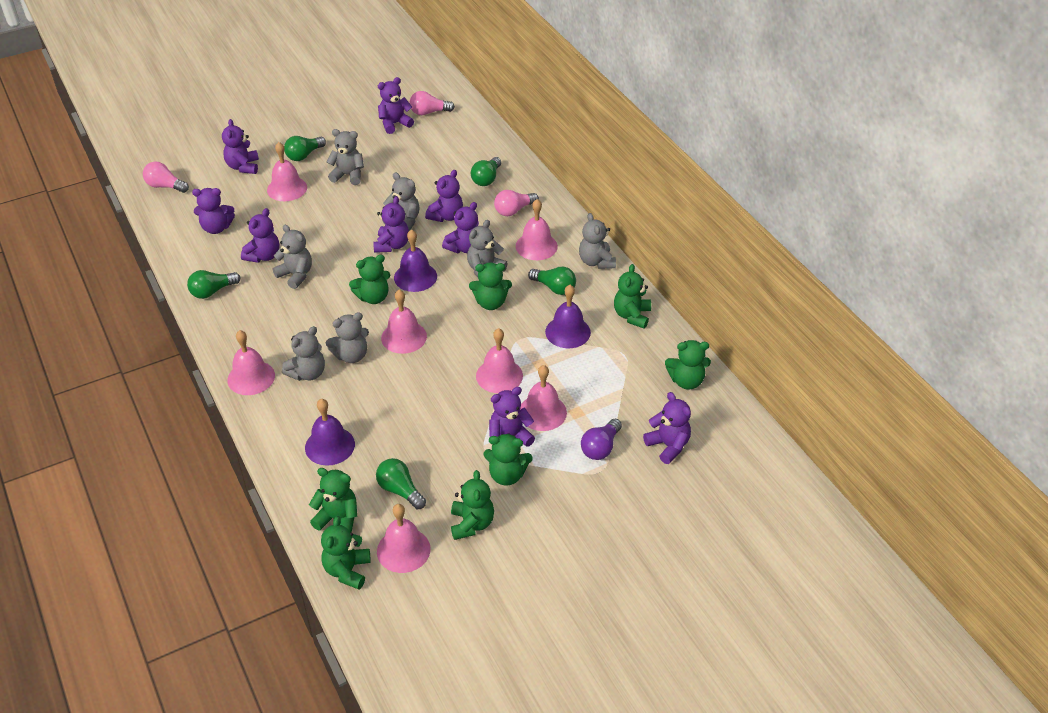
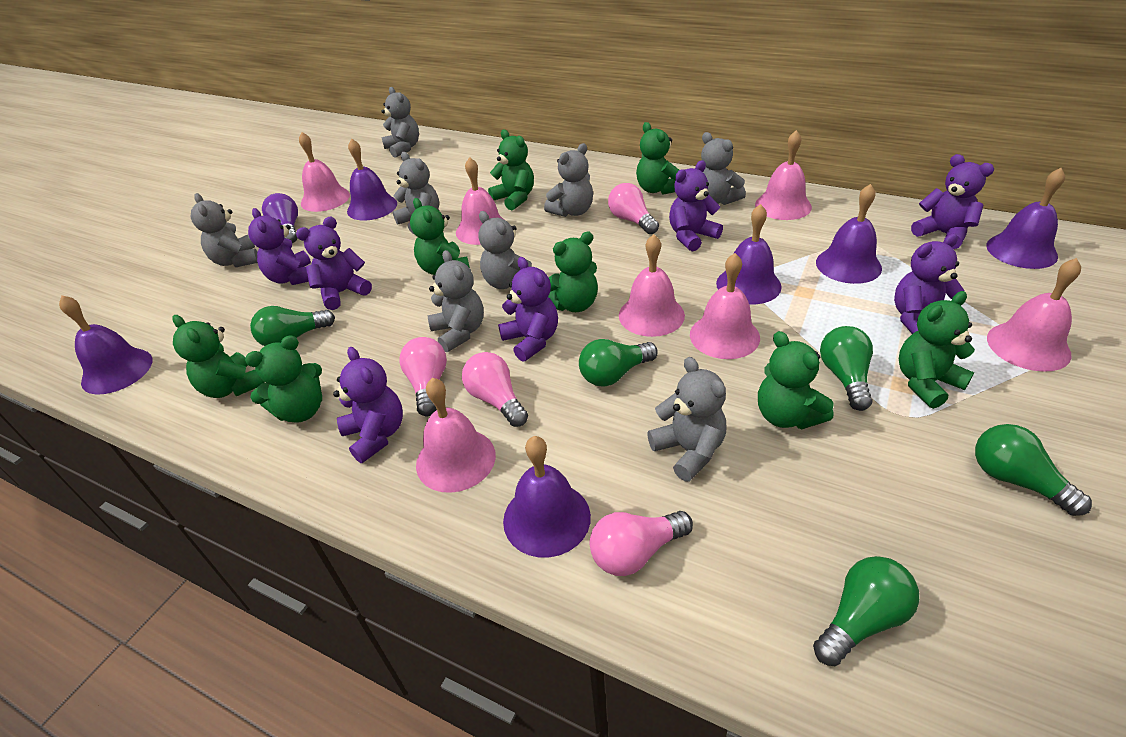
grey teddy bear: [272,225,312,289] [282,326,325,381] [326,312,369,363] [327,129,364,185] [382,173,420,231] [467,220,508,277] [579,213,616,269] = 7 -> [191,193,258,267] [381,87,419,158] [393,152,439,234] [427,250,484,352] [479,211,532,289] [544,143,593,217] [647,357,726,482] [701,132,746,205] = 8
pink light bulb: [143,161,189,193] [409,91,455,115] [494,190,539,216] = 3 -> [400,337,447,416] [462,352,528,427] [590,511,693,576] [608,183,659,234] = 4
purple bell: [305,399,355,466] [394,229,437,292] [545,285,591,348] = 3 -> [59,295,152,395] [347,138,397,221] [503,436,591,558] [716,204,782,304] [816,184,882,284] [986,168,1065,269] = 6
purple teddy bear: [192,188,235,234] [222,119,259,174] [241,208,279,263] [373,196,409,253] [378,77,414,134] [425,170,463,222] [442,202,479,253] [489,387,535,447] [643,392,691,464] = 9 -> [248,208,311,285] [296,217,372,310] [333,347,403,463] [498,257,558,362] [669,160,723,252] [894,234,965,334] [911,154,994,249] = 7

